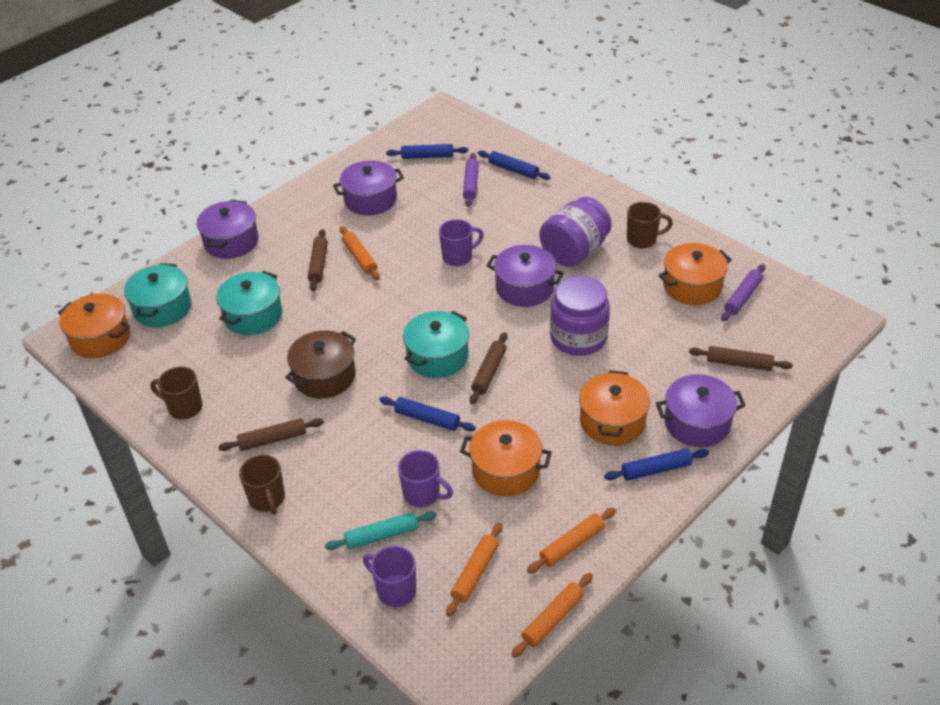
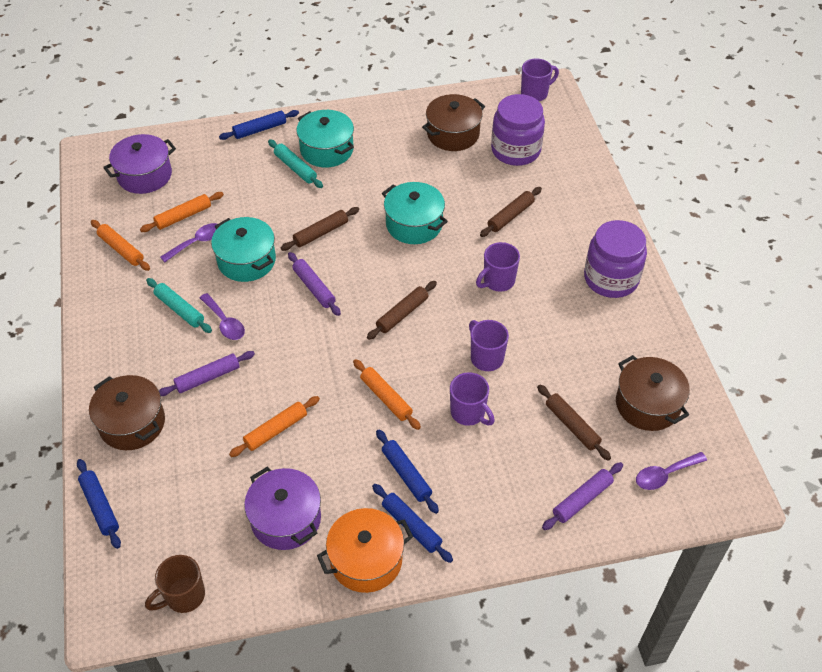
brown mug: [150,367,202,419] [239,455,285,515] [627,202,673,248] = 3 -> [145,555,205,613] = 1
brown pot: [285,330,356,399] = 1 -> [89,375,165,450] [422,94,485,151] [616,355,690,431] = 3
orange pot: [58,294,130,358] [460,420,552,496] [579,370,650,446] [658,243,732,305] = 4 -> [317,508,413,593] = 1
purple mug: [363,546,416,607] [398,450,453,507] [439,219,484,266] = 3 -> [450,372,495,426] [469,320,509,371] [476,242,520,292] [521,58,559,101] = 4
purple pot: [197,200,259,259] [333,160,404,216] [486,245,564,307] [656,374,746,447] = 4 -> [103,134,176,194] [244,467,321,550] = 2
purple rolling pin: [463,153,479,207] [721,264,765,321] = 2 -> [159,351,255,396] [288,252,341,316] [542,462,623,530] = 3
purple spoon: none = 0 -> [160,223,217,262] [200,293,245,340] [636,452,707,490] = 3
turquoise rolling pin: [325,511,437,550] = 1 -> [146,278,212,333] [268,139,323,188] = 2

